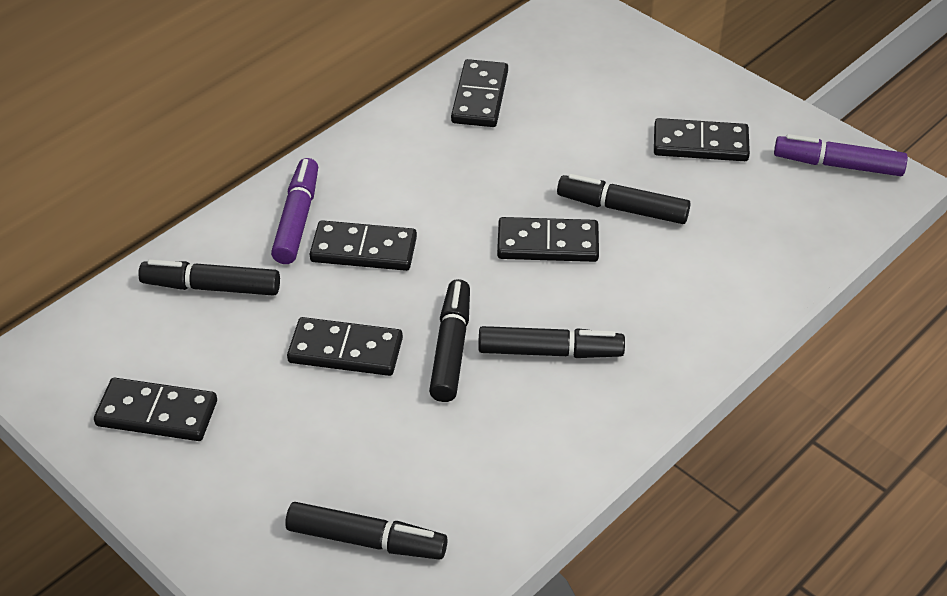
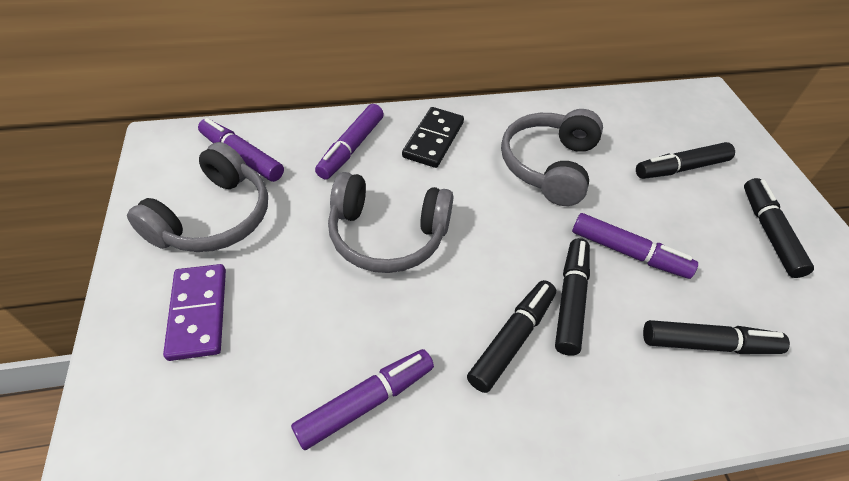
black domino: [94,378,217,441] [287,317,403,376] [310,220,417,271] [451,59,508,127] [497,217,599,262] [654,118,750,161] = 6 -> [402,107,464,168] = 1
grey headphones: none = 0 -> [127,142,268,252] [328,172,454,273] [501,109,603,206] = 3
purple domino: none = 0 -> [163,264,226,361] = 1
purple marker: [271,158,318,264] [774,134,908,176] = 2 -> [198,118,284,182] [291,349,434,450] [315,104,384,180] [572,213,698,279] = 4

